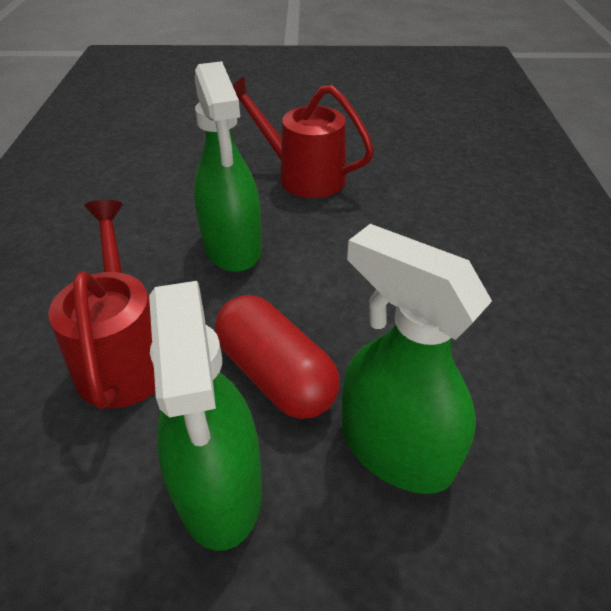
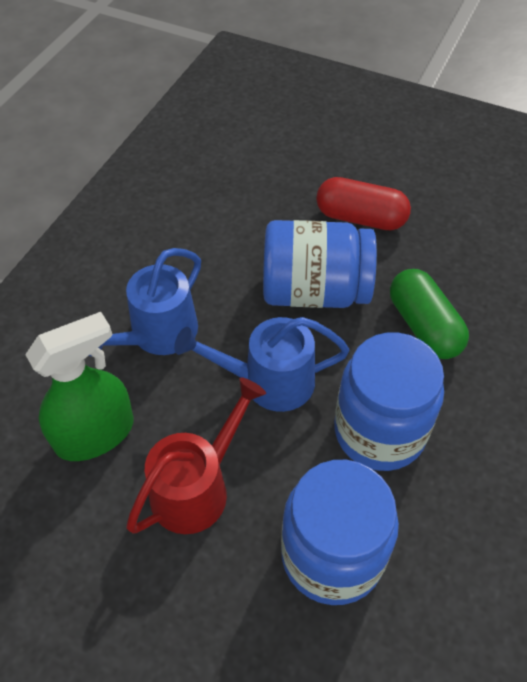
blue jar: none = 0 -> [263,220,377,308] [281,460,399,605] [334,332,444,471] = 3
blue watering can: none = 0 -> [89,248,201,357] [174,317,350,412] = 2
green capsule: none = 0 -> [390,269,469,359] = 1
green spray bottle: [149,281,262,551] [194,61,262,272] [342,224,492,494] = 3 -> [25,312,134,461] = 1
red watering can: [48,200,155,409] [233,77,374,198] = 2 -> [126,377,266,534] = 1

